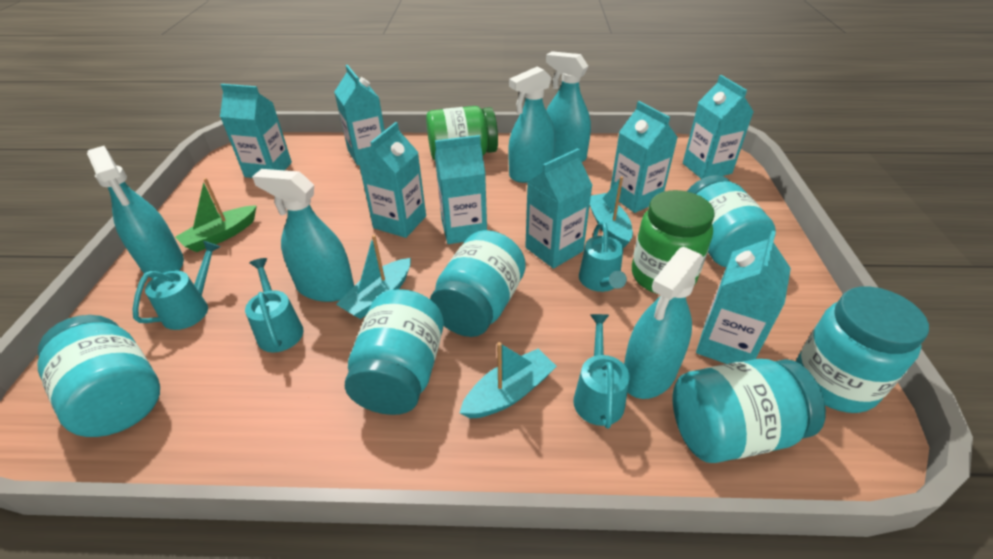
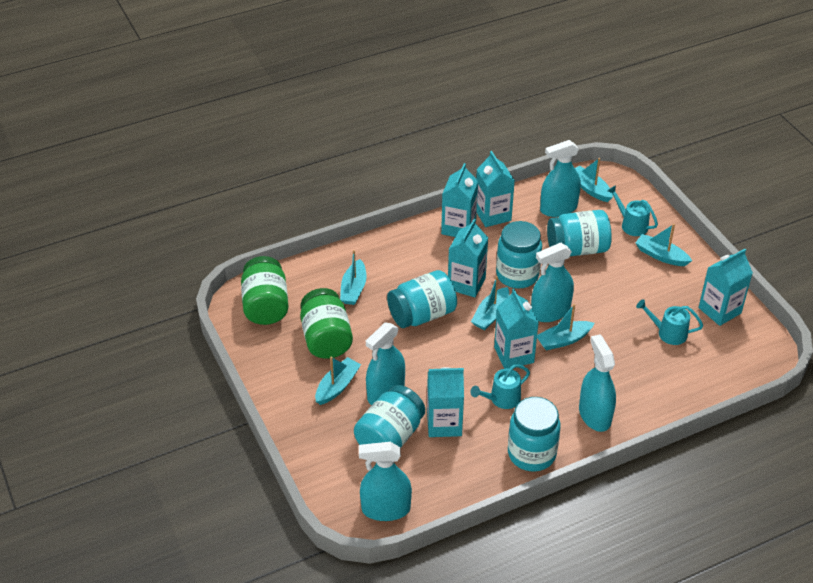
green boat: [175,178,257,252] = 1 -> none = 0
turquoise boat: [336,235,411,319] [460,342,557,418] [590,176,633,248] = 3 -> [315,357,361,405] [340,250,367,305] [471,276,509,330] [537,304,594,350] [575,158,613,202] [636,224,692,266] = 6
turquoise carton: [220,84,292,178] [334,65,385,165] [359,122,426,238] [435,135,487,244] [525,148,593,269] [610,101,678,213] [683,75,754,179] [696,231,791,364] = 8 -> [427,367,464,437] [441,163,478,237] [448,219,488,297] [476,151,515,227] [494,289,539,369] [698,249,753,326] = 6
turquoise jar: [38,315,160,437] [345,289,444,415] [430,230,526,337] [673,359,826,463] [687,175,776,267] [796,286,929,413] = 6 -> [354,385,425,448] [387,270,457,328] [496,221,542,289] [508,397,561,472] [547,210,612,256] = 5
turquoise watering can: [133,241,220,330] [245,258,303,353] [573,314,630,429] [579,221,627,292] = 4 -> [471,364,530,409] [607,186,658,236] [636,299,703,345] = 3

